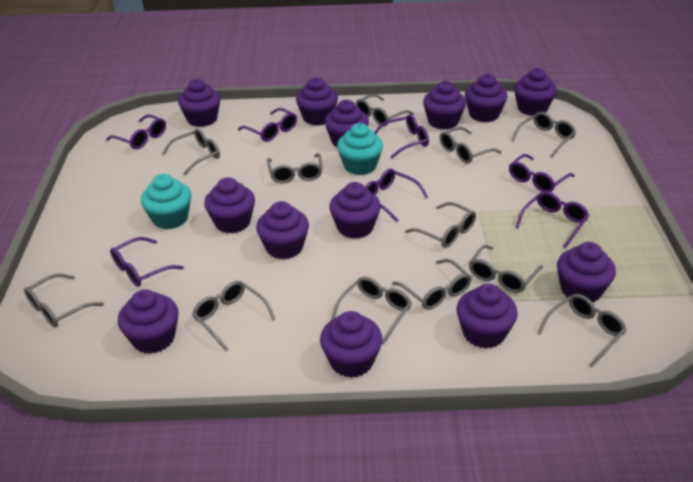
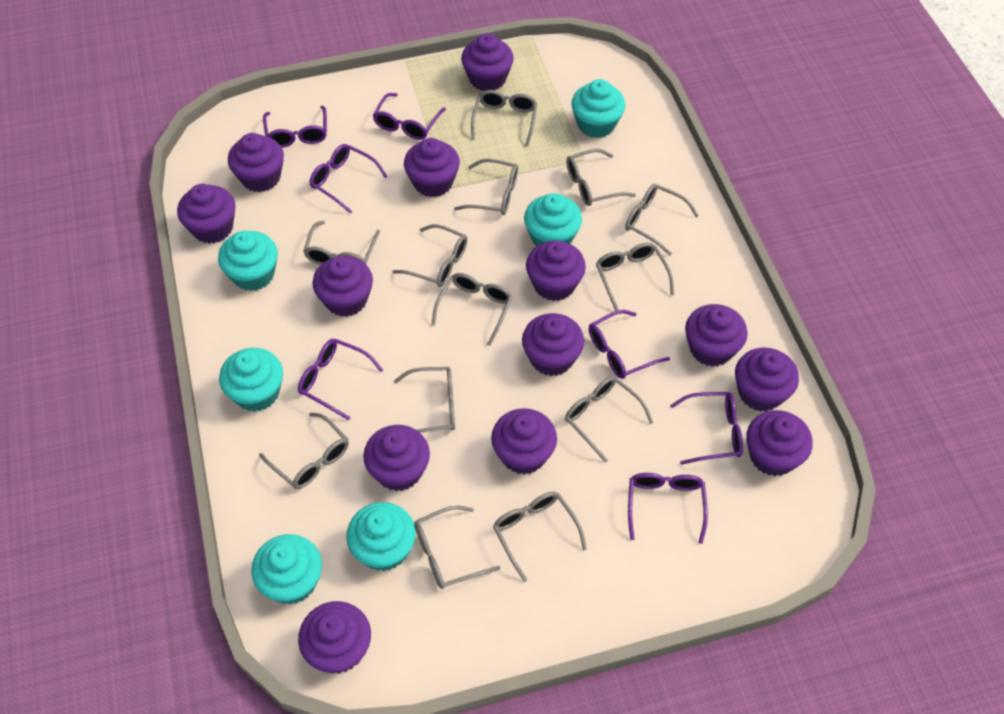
grey glasses: [24,273,104,328] [162,128,220,176] [192,281,276,351] [267,153,323,183] [331,277,412,345] [356,94,414,126] [392,259,471,310] [405,202,476,248] [440,127,502,164] [469,245,543,293] [511,112,576,158] [537,294,627,368] = 12 -> [259,413,349,489] [303,221,380,265] [392,224,468,287] [394,367,455,433] [414,506,500,589] [431,273,513,346] [454,159,518,215] [471,90,537,147] [493,492,587,582] [565,376,653,463] [566,149,636,206] [596,243,674,311] [625,184,699,256] = 13
turquoise cupcake: [141,174,191,230] [337,123,383,175] = 2 -> [218,231,278,291] [219,348,283,412] [251,534,322,604] [346,502,416,571] [524,193,582,246] [571,79,625,138] = 6

